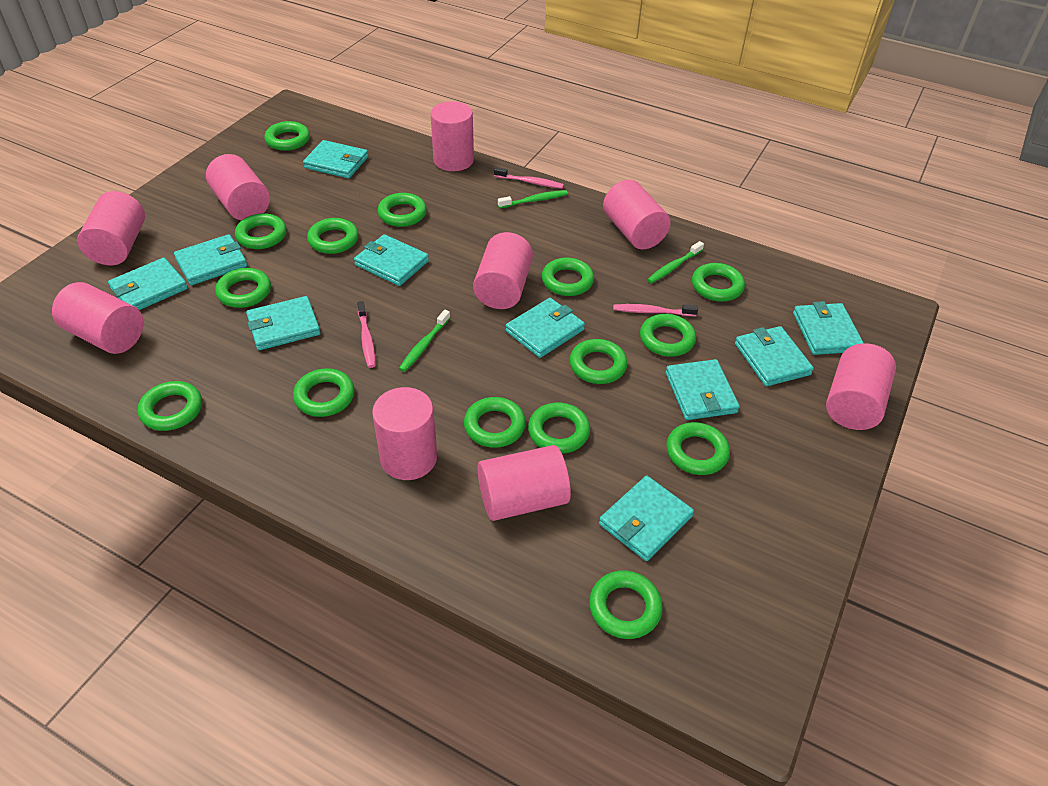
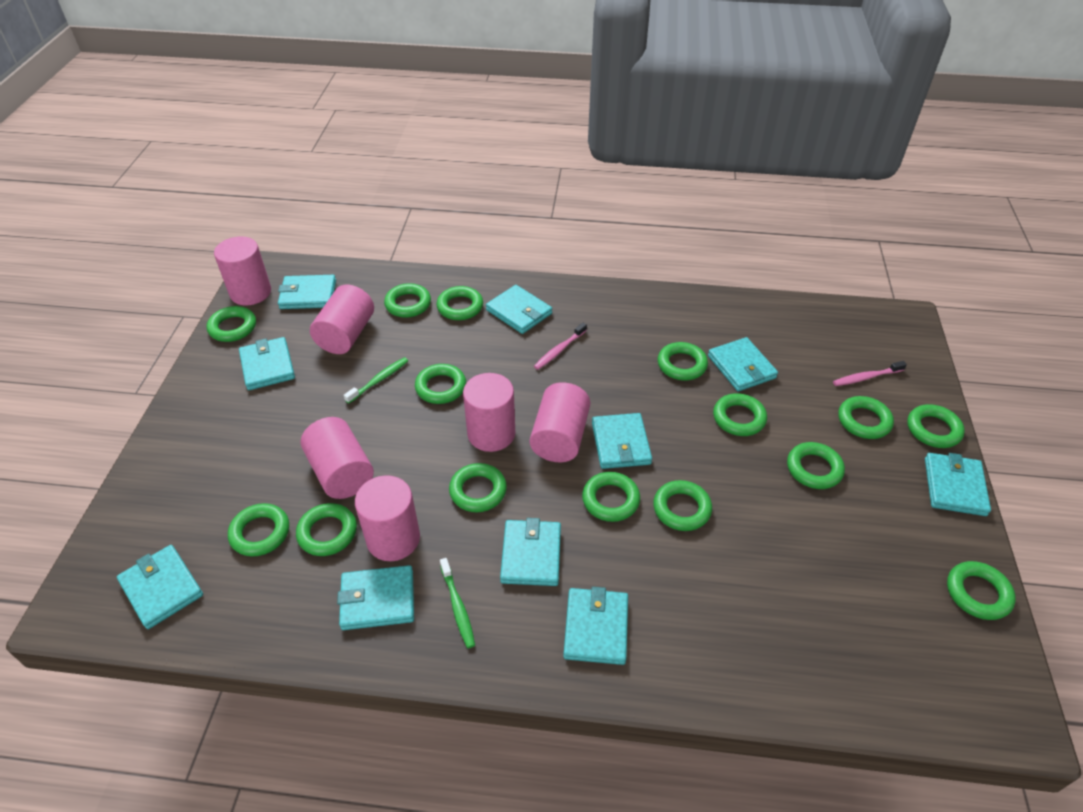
green toothbrush: [399,310,450,372] [498,190,568,208] [647,241,704,284] = 3 -> [344,357,408,404] [440,558,475,648] = 2
pink cylinder: [52,282,144,354] [77,191,145,265] [206,154,270,221] [372,387,437,480] [431,101,474,171] [473,232,533,309] [478,445,571,521] [603,180,671,250] [826,343,896,430] = 9 -> [214,237,271,305] [301,417,374,499] [310,285,374,354] [355,475,420,561] [463,373,515,452] [530,382,590,462] = 6
pink toothbrush: [357,301,375,368] [494,167,564,189] [613,304,698,316] = 3 -> [534,323,587,370] [833,361,907,386] = 2

